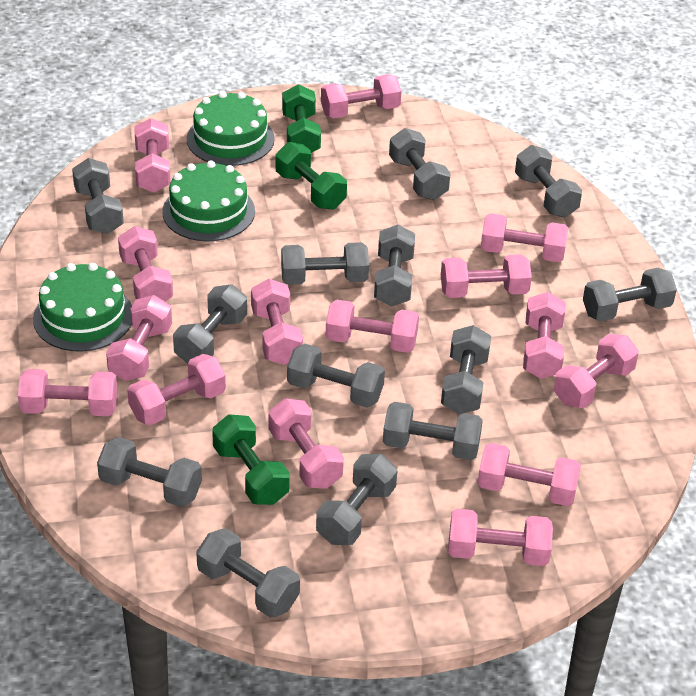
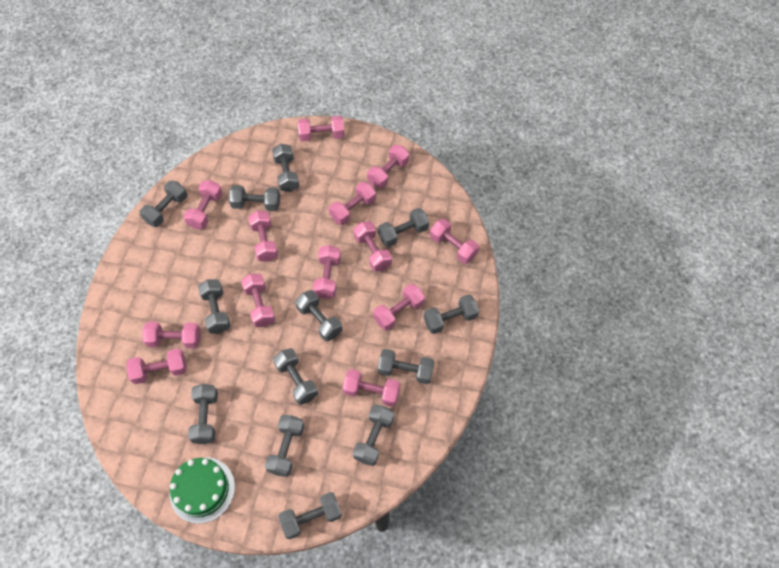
green cake: [33,263,132,352] [162,160,255,241] [187,91,275,166] = 3 -> [169,457,235,524] = 1
green dumbbell: [212,414,290,505] [276,142,347,210] [282,84,321,153] = 3 -> none = 0
pink dumbbell: [18,369,118,416] [106,295,172,381] [118,226,173,301] [127,354,226,425] [134,118,171,193] [251,279,303,365] [269,398,344,489] [321,74,402,118] [325,300,419,353] [441,254,532,298] [448,509,553,566] [477,443,581,506] [481,213,568,262] [523,292,566,379] [553,334,639,408] = 15 -> [126,348,186,384] [142,321,201,348] [184,180,222,229] [241,274,275,327] [248,211,278,262] [298,116,345,142] [313,245,341,299] [329,182,376,225] [343,369,400,407] [353,221,392,272] [367,145,409,188] [373,284,425,331] [430,219,479,264] = 13

